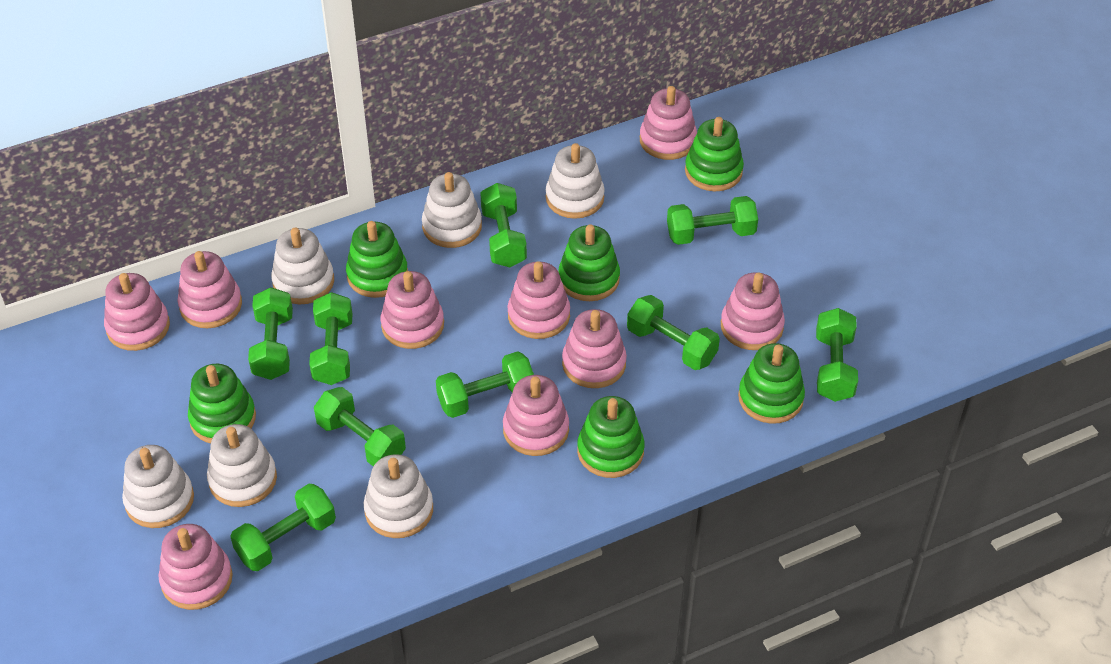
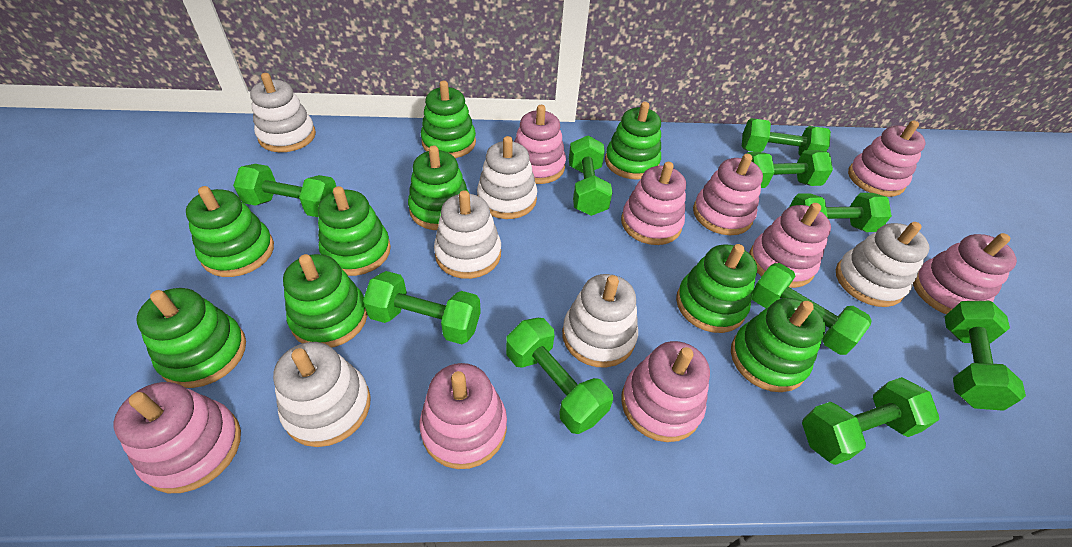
green dumbbell: [230,484,336,571] [248,287,293,380] [309,292,352,385] [314,387,406,467] [436,351,534,418] [480,183,527,267] [627,295,720,370] [667,196,758,245] [816,308,858,402] = 9 -> [233,164,336,217] [363,271,481,344] [506,318,613,434] [569,135,613,216] [741,118,831,156] [746,150,833,188] [752,263,872,355] [789,193,892,232] [802,377,939,465] [945,301,1026,411] = 10
green stacking toy: [188,364,256,443] [346,221,408,298] [558,225,620,301] [577,396,645,478] [685,117,744,191] [738,343,805,424] = 6 -> [136,288,246,388] [186,186,274,277] [283,254,368,348] [318,186,391,276] [408,146,468,230] [421,81,476,158] [605,102,661,180] [676,244,757,333] [731,298,826,392] = 9

